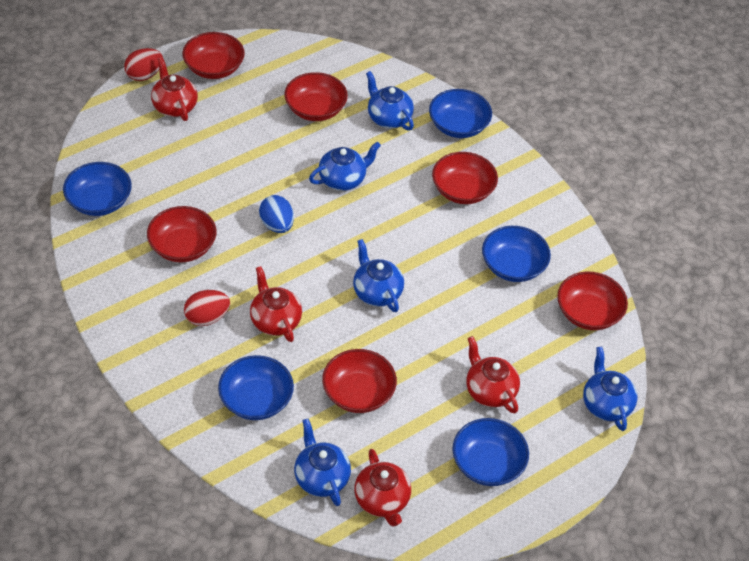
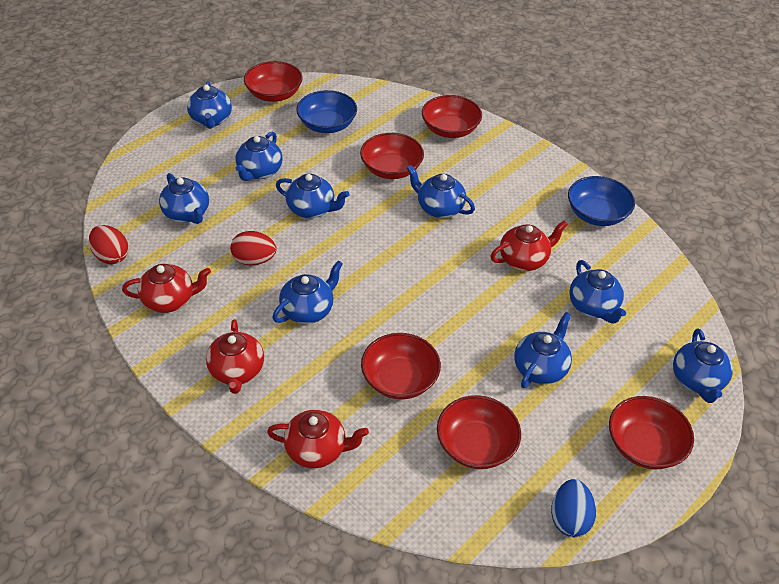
blue bowl: [63,162,132,216] [218,355,294,420] [429,89,492,138] [452,418,529,486] [482,226,551,282] = 5 -> [296,90,357,133] [568,176,635,226] = 2
blue teapot: [294,419,351,506] [309,142,381,191] [353,239,404,312] [366,71,414,131] [583,347,637,431] = 5 -> [159,173,209,224] [187,81,232,129] [235,132,283,181] [273,261,343,324] [276,174,349,218] [406,165,475,218] [514,312,572,388] [569,260,626,324] [673,329,733,403] = 9

